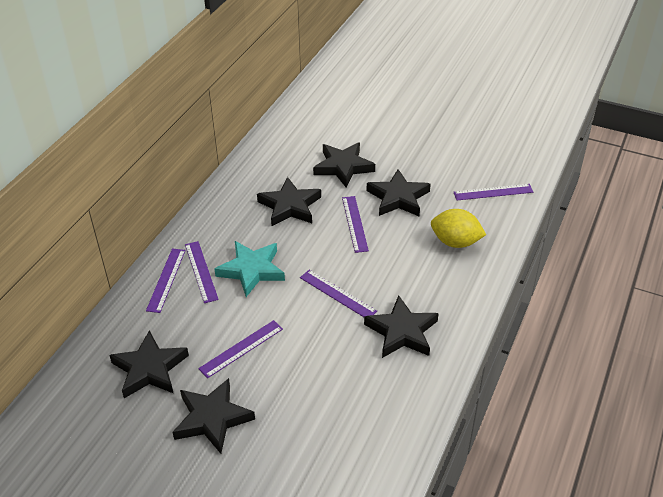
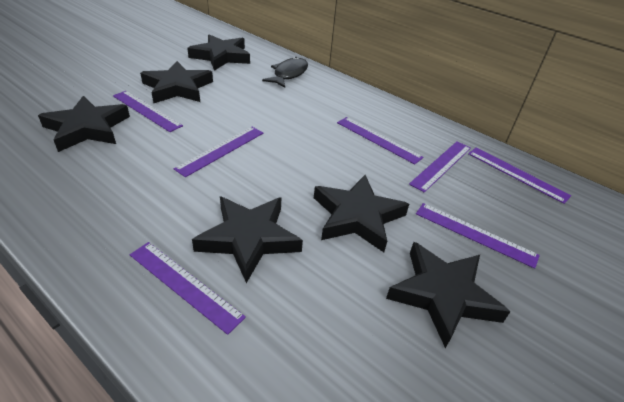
black fish: none = 0 -> [262,57,308,88] = 1
purple ruler: [146,249,186,313] [185,241,219,303] [198,320,283,378] [300,270,377,317] [342,196,369,253] [453,184,533,201] = 6 -> [113,91,183,132] [130,242,246,335] [174,127,263,177] [337,117,424,164] [409,141,471,193] [416,203,540,269] [468,147,571,204] = 7
turquoise star: [214,241,285,297] = 1 -> none = 0
yellow lemon: [431,209,486,248] = 1 -> none = 0

